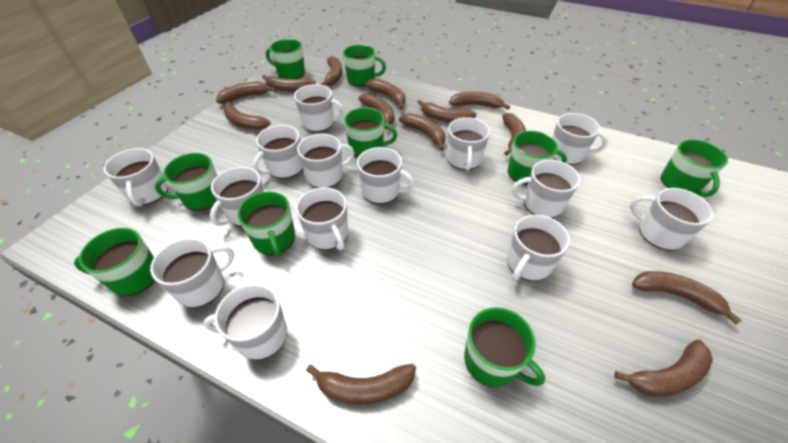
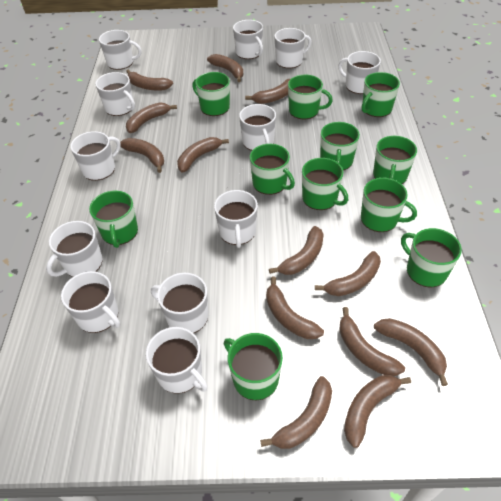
green mug: [74,228,155,296] [155,153,217,211] [237,191,295,257] [266,39,305,79] [343,45,386,86] [344,107,397,157] [464,307,545,387] [508,131,567,185] [661,140,728,197] = 9 -> [89,191,138,248] [192,72,230,116] [224,333,283,400] [250,144,295,195] [288,74,333,119] [302,158,348,210] [320,122,360,170] [361,178,417,232] [362,72,400,117] [373,136,417,184] [401,228,462,287] = 11
white mug: [103,148,168,207] [150,238,234,308] [203,284,287,360] [210,167,264,226] [253,125,303,179] [294,84,345,132] [296,187,348,250] [297,134,355,188] [357,147,415,204] [447,117,490,171] [507,215,570,281] [512,160,580,218] [552,113,608,165] [630,188,714,251] = 14 -> [46,221,103,277] [61,271,120,333] [71,131,121,181] [95,72,135,116] [99,30,142,70] [146,327,208,394] [151,273,208,333] [214,190,258,248] [233,20,263,59] [239,104,276,151] [274,28,312,68] [338,51,381,94] = 12

